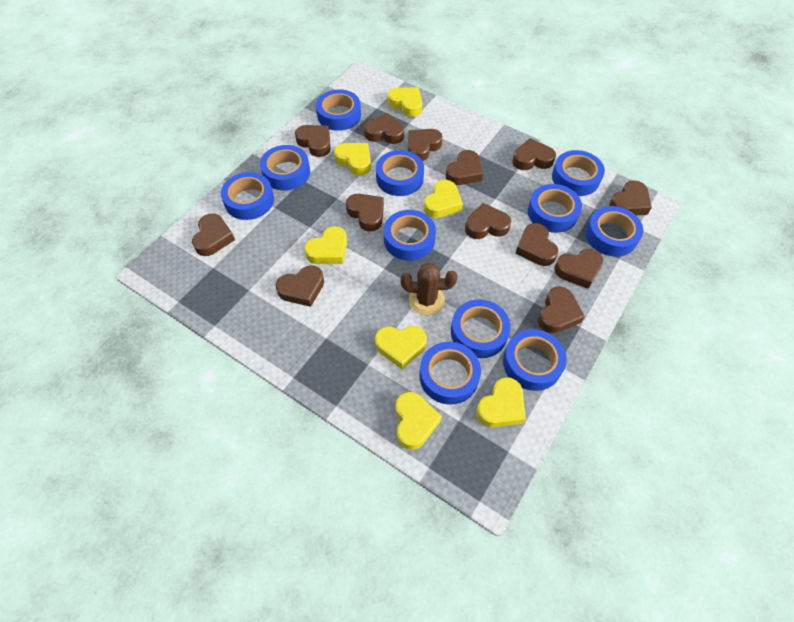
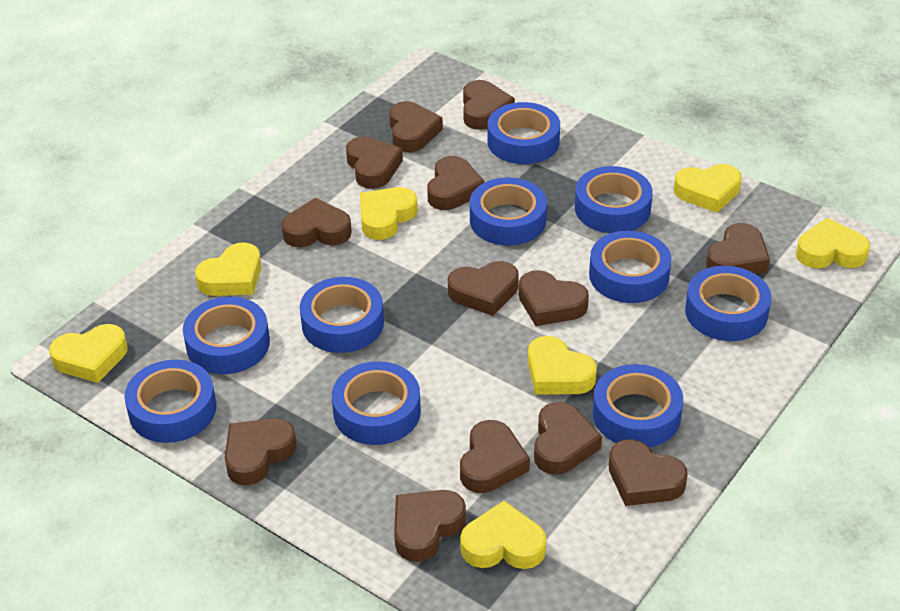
blue tape: [221,172,274,220] [260,145,310,190] [316,89,361,131] [376,150,424,196] [384,210,436,261] [420,342,481,405] [451,299,510,358] [503,329,567,391] [528,184,582,233] [552,150,605,196] [585,206,643,257] = 11 -> [124,360,217,443] [183,297,270,374] [300,277,384,353] [332,361,421,445] [470,178,547,245] [488,102,560,164] [575,166,653,233] [589,231,672,303] [593,364,683,447] [685,266,772,341] = 10
brown cactus: [401,263,457,316] = 1 -> none = 0

